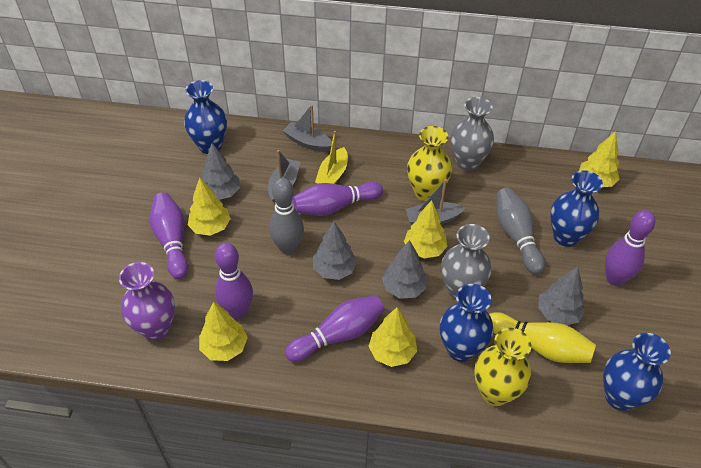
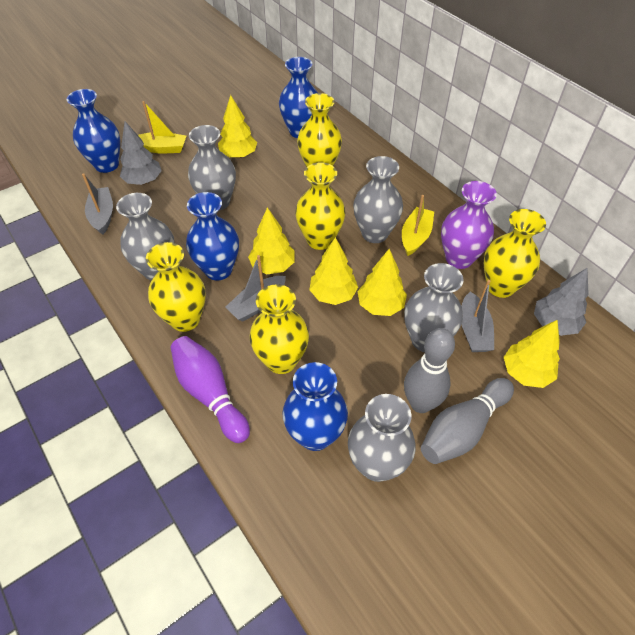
grey tree: [202,143,240,200] [313,222,357,280] [382,240,427,299] [538,267,585,325] = 4 -> [120,121,162,185] [534,268,589,336] = 2
grey vase: [441,224,492,300] [451,97,494,171] = 2 -> [116,193,175,281] [188,125,236,211] [348,394,416,482] [353,156,403,243] [404,263,464,352] = 5
purple bowling pin: [150,192,188,279] [215,243,253,319] [285,295,385,362] [292,182,383,216] [605,210,656,286] = 5 -> [170,336,250,443] = 1
yellow boat: [315,131,348,184] = 1 -> [138,101,186,153] [402,195,434,256] = 2
yellow bowling pin: [489,312,596,363] = 1 -> none = 0
yellow vase: [407,126,452,201] [474,328,531,406] = 2 -> [146,242,206,332] [249,284,309,374] [295,162,345,250] [297,93,342,167] [484,209,546,298] = 5

